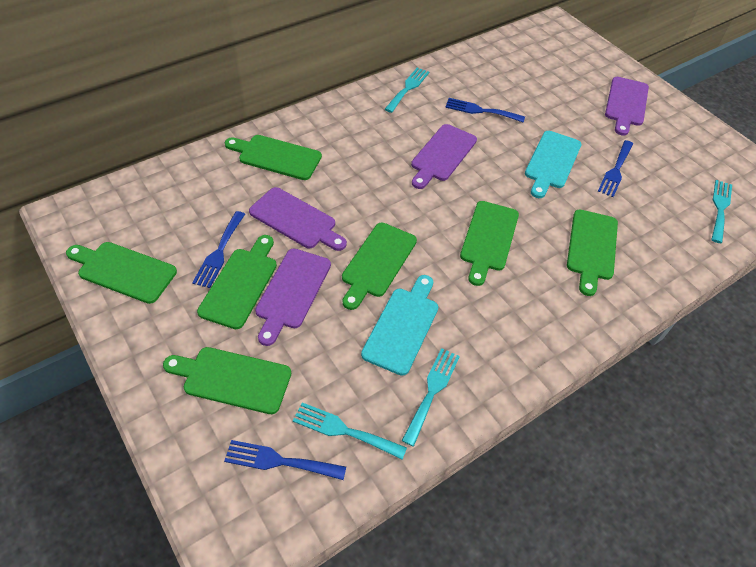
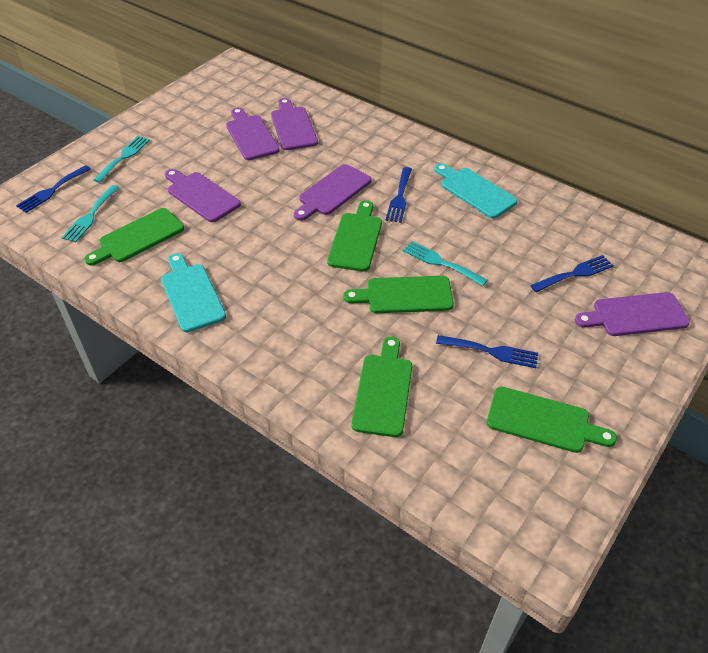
green cutting board: [66,242,177,304] [163,347,291,414] [197,235,277,329] [225,135,322,180] [342,222,417,310] [460,201,519,286] [567,209,618,296] = 7 -> [84,208,184,266] [327,200,382,271] [343,276,454,313] [351,337,412,437] [487,387,617,453] = 5
purple cutting board: [249,187,347,251] [255,249,331,346] [411,124,477,189] [605,77,649,136] = 4 -> [165,169,241,222] [226,108,280,160] [271,98,318,150] [294,164,372,221] [575,292,690,336] = 5
turquoise fork: [293,402,407,460] [385,67,429,113] [402,348,460,446] [711,180,732,243] = 4 -> [61,185,119,242] [93,136,150,183] [403,241,488,286] = 3

